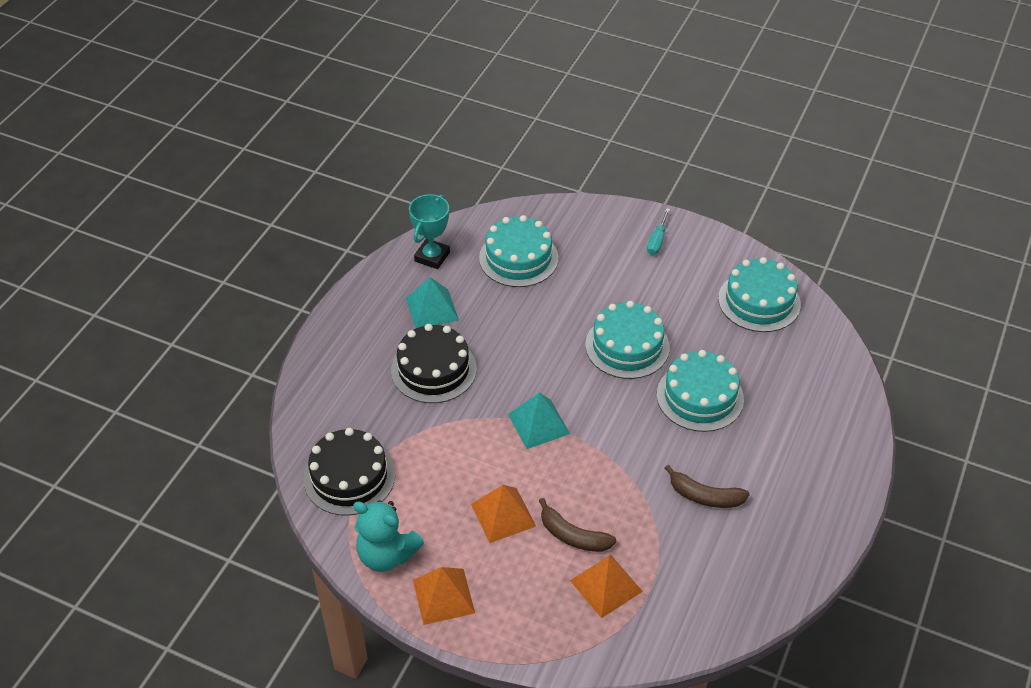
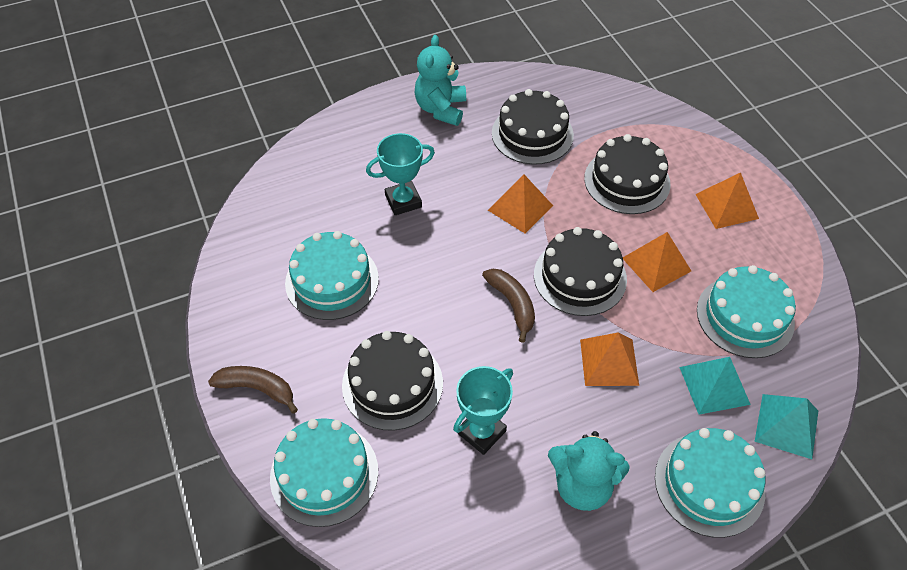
black cake: [304,428,395,516] [391,324,477,403] = 2 -> [342,331,443,431] [492,89,574,165] [534,227,627,316] [584,134,671,214] = 4
orange pyramid: [413,567,475,625] [471,485,536,543] [570,555,643,618] = 3 -> [488,174,553,234] [580,333,639,386] [623,232,691,292] [695,172,759,229] = 4
turquoise screwdriver: [647,208,670,255] = 1 -> none = 0
turquoise teddy bear: [353,500,424,572] = 1 -> [415,35,466,126] [548,431,630,511] = 2
turquoise trophy: [409,194,450,269] = 1 -> [366,133,435,215] [453,366,513,455] = 2

